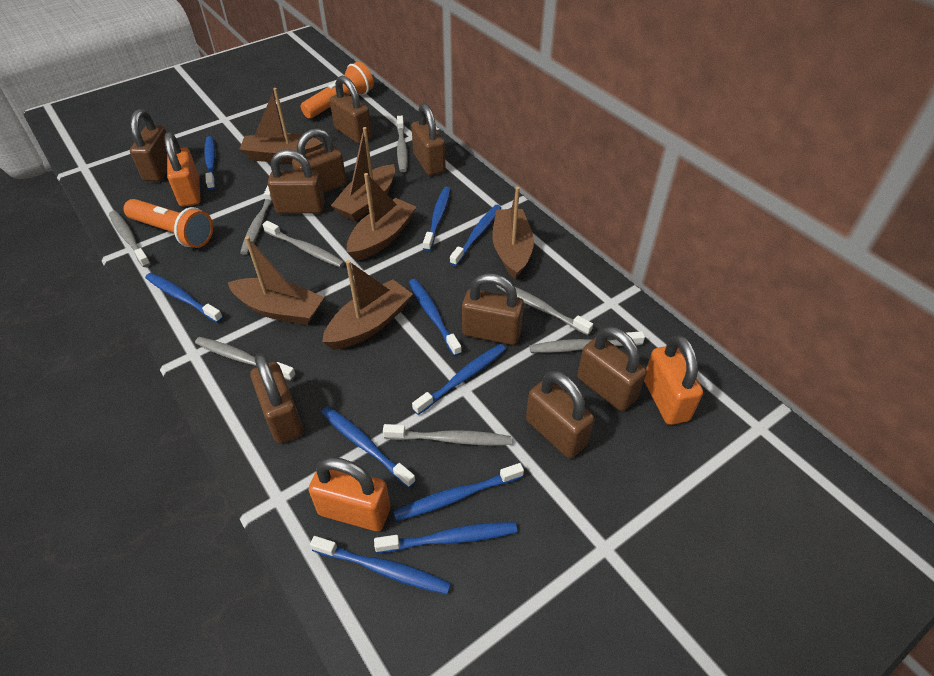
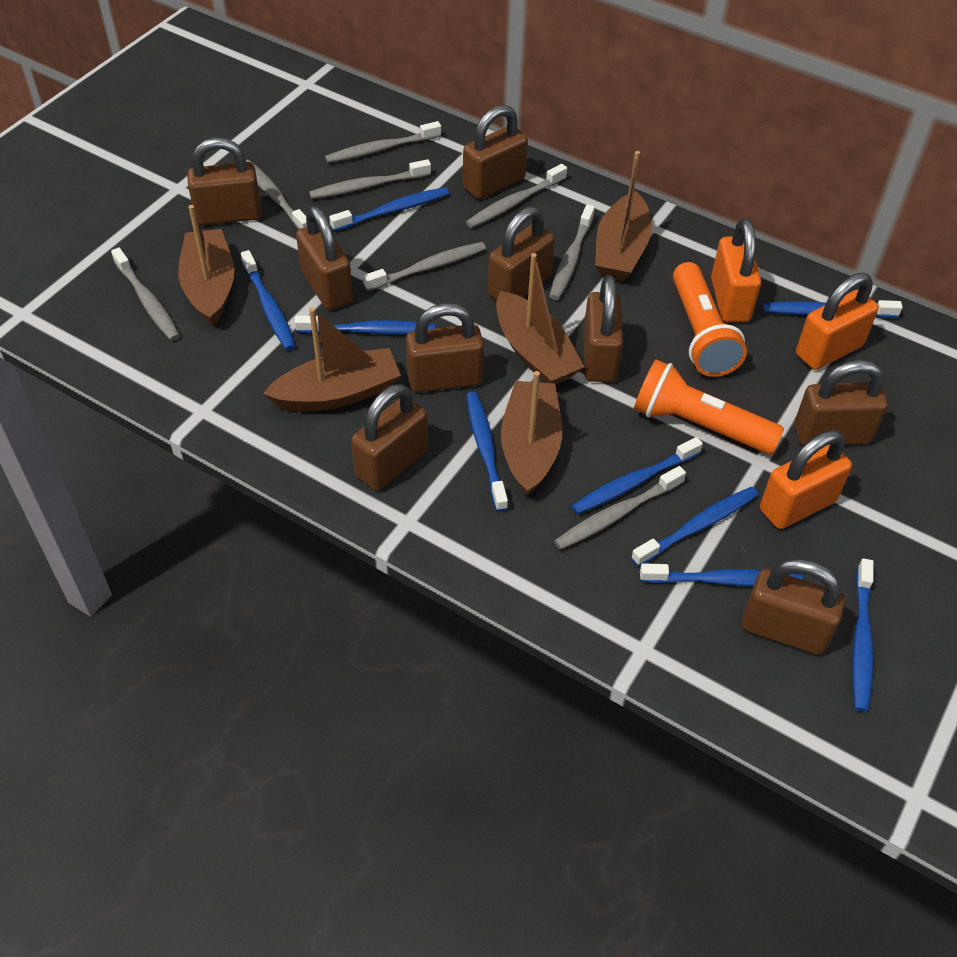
blue toothbrush: [145,273,223,323] [204,136,216,190] [310,536,451,594] [321,406,416,488] [374,522,517,553] [393,463,524,521] [409,279,462,356] [412,344,506,415] [423,187,451,251] [450,205,501,266] = 10 -> [241,250,296,350] [295,315,435,334] [329,187,449,231] [466,392,508,512] [571,437,703,514] [631,486,758,566] [640,563,803,587] [762,300,903,318] [852,558,874,712] = 9
brown boat: [228,236,324,325] [239,88,323,163] [322,260,413,350] [331,127,395,222] [347,173,416,261] [492,187,534,279] = 6 -> [178,205,234,326] [263,307,401,411] [496,253,585,385] [501,371,562,496] [595,151,652,281] = 5

